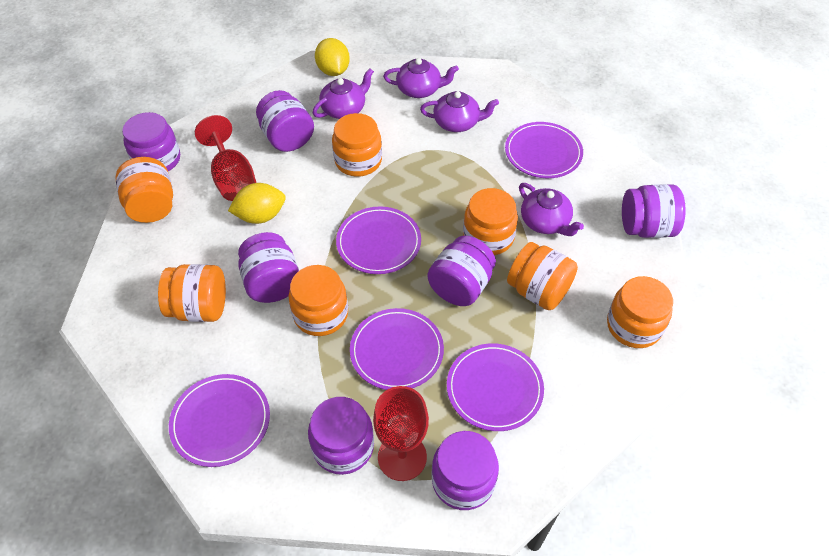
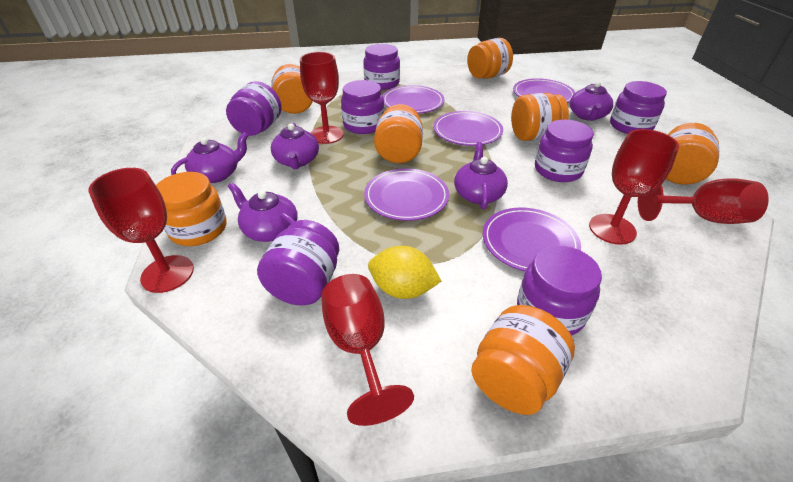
purple teapot: [313,68,374,119] [383,58,459,98] [420,91,499,132] [519,183,584,236] = 4 -> [171,132,249,183] [228,182,298,242] [271,123,319,169] [454,142,508,210] [570,81,613,121] = 5
red goblet: [195,115,256,201] [373,386,429,481] = 2 -> [88,168,194,293] [300,52,344,144] [321,274,414,426] [589,129,679,245] [638,178,769,224] = 5
yellow lemon: [228,183,286,224] [315,38,350,76] = 2 -> [368,246,441,299] = 1

